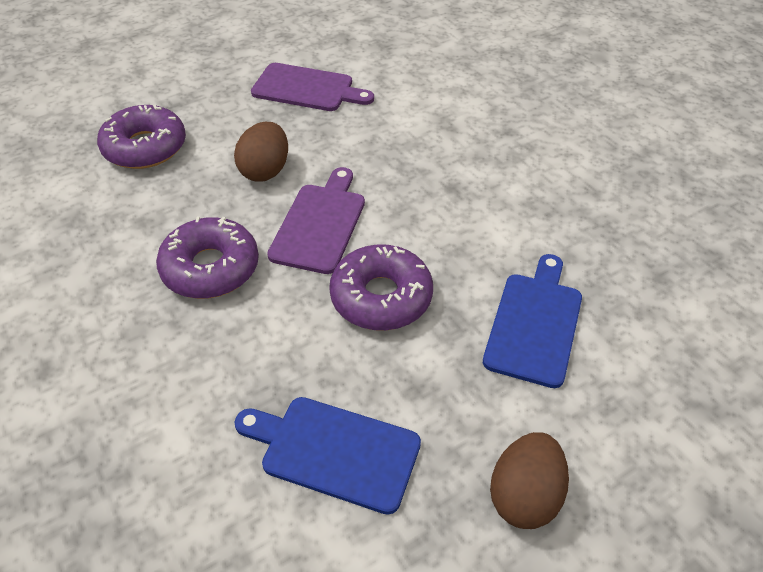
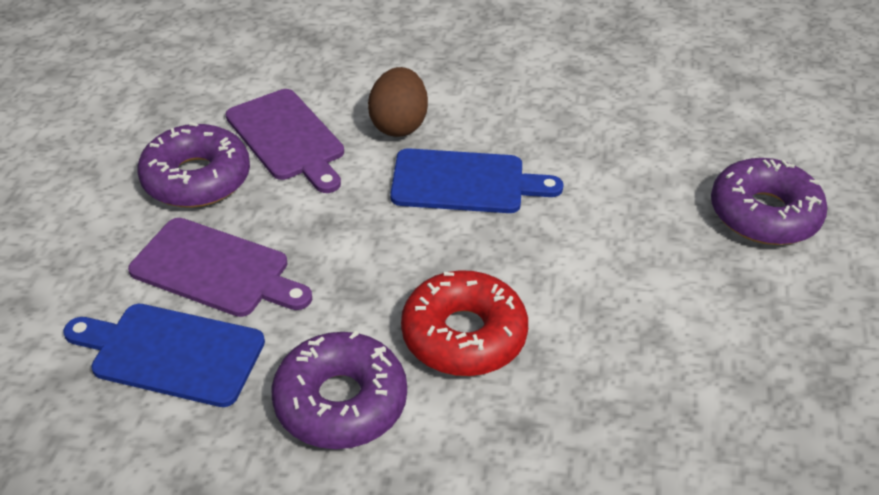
brown egg: [234,122,288,182] [490,432,569,529] = 2 -> [368,67,428,137] = 1
red donut: none = 0 -> [401,270,528,376] = 1

